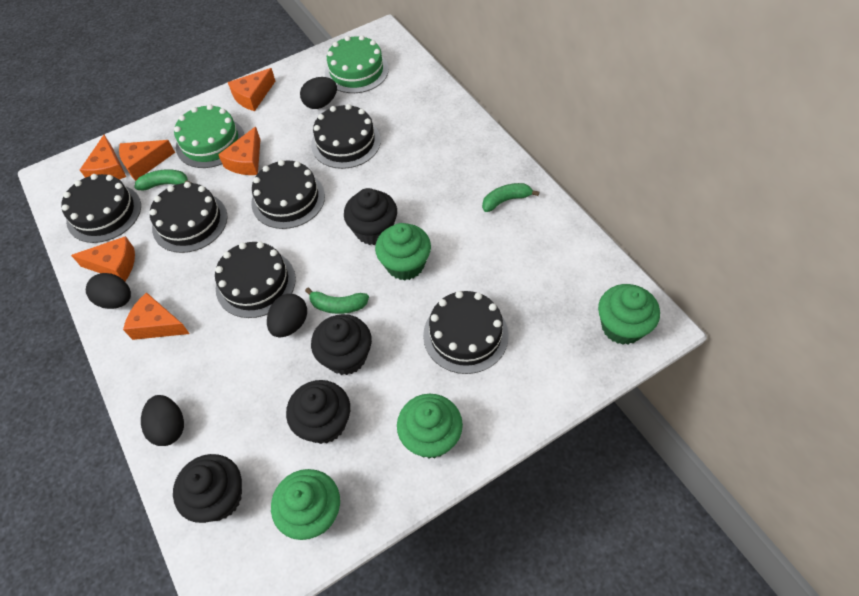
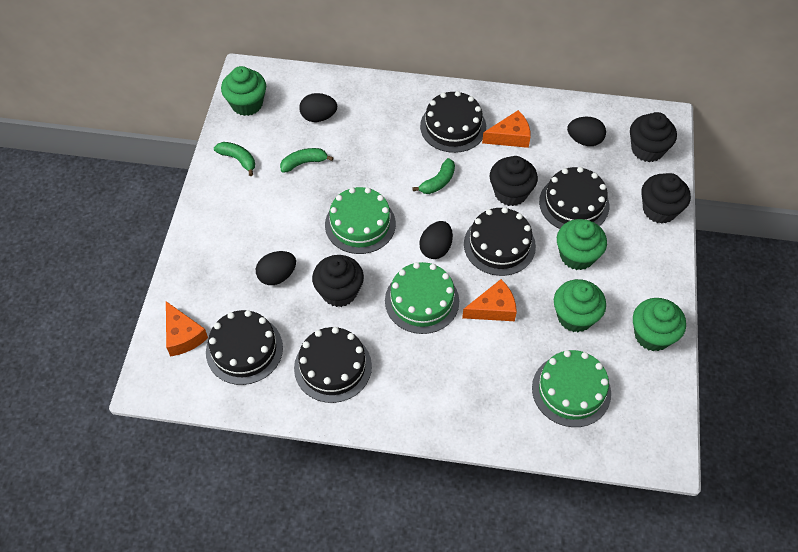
black cake: [61,174,141,243] [150,182,227,253] [215,242,296,318] [251,160,325,229] [311,104,381,169] [423,291,509,374] = 6 -> [206,310,283,385] [294,327,372,403] [420,91,486,153] [464,207,536,276] [539,167,609,229] = 5
green cake: [174,104,244,168] [325,35,389,93] = 2 -> [325,187,396,254] [385,262,459,334] [532,350,611,427] = 3
orange cheese: [71,236,135,281] [80,135,126,180] [119,140,175,181] [123,292,190,340] [218,127,261,175] [228,68,275,111] = 6 -> [166,301,208,357] [462,279,517,321] [482,110,531,148] = 3

